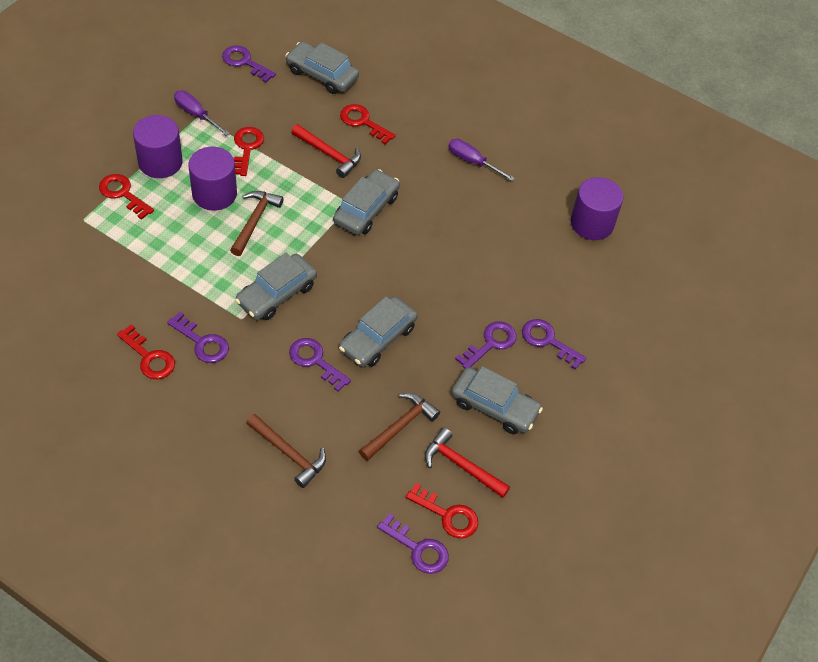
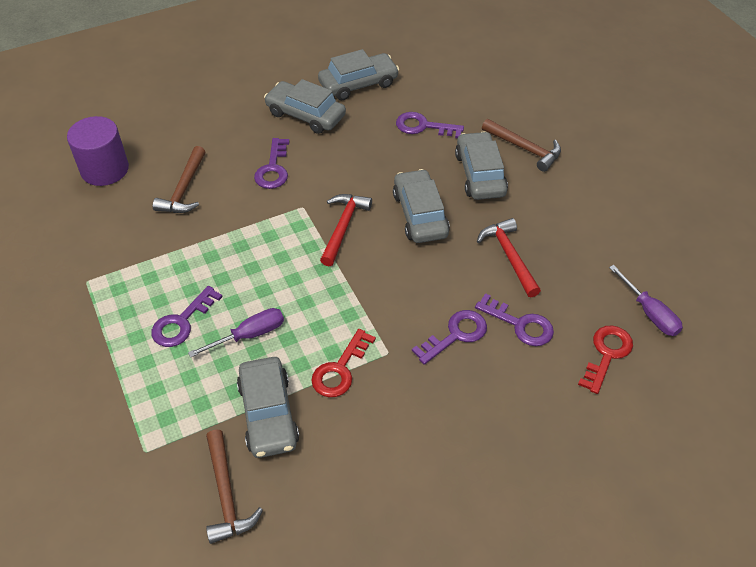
purple cylinder: [133,115,183,178] [189,147,237,211] [571,177,623,240] = 3 -> [67,116,129,186] = 1
purple key: [167,312,229,363] [222,45,276,83] [289,338,351,392] [377,513,449,574] [455,321,517,369] [522,319,586,370] = 6 -> [151,286,223,347] [254,138,289,189] [396,112,464,138] [412,310,487,365] [475,293,554,346] = 5
red key: [99,174,154,220] [117,324,175,379] [234,127,264,176] [340,104,396,145] [406,483,478,538] = 5 -> [311,329,376,397] [578,325,633,394] = 2

